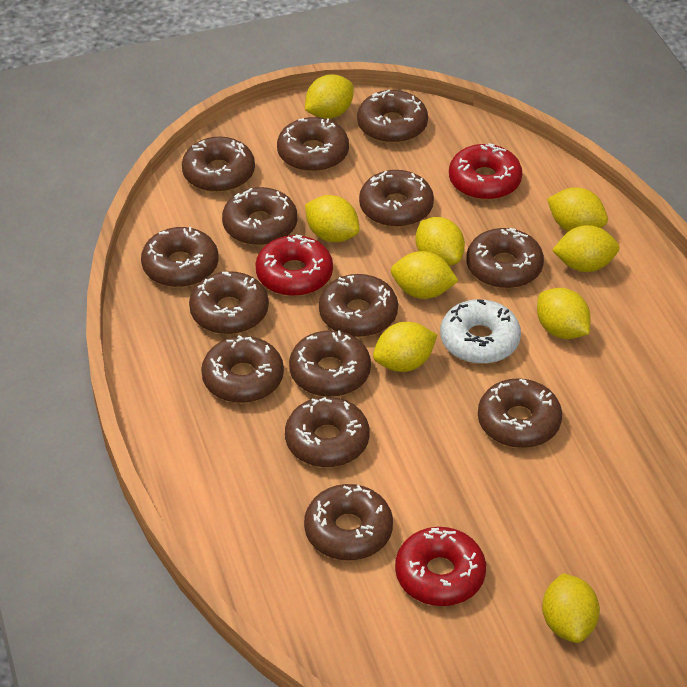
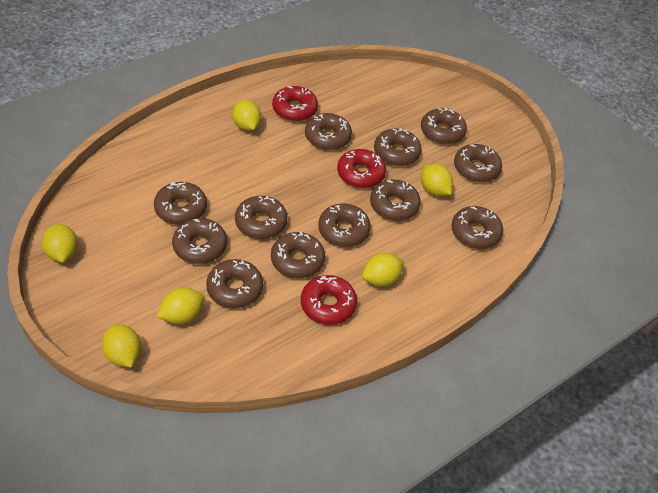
brown donut: [141,227,218,287] [182,136,255,192] [189,271,269,334] [201,335,284,403] [222,187,297,246] [277,117,349,172] [285,397,370,467] [289,330,371,397] [304,484,393,561] [319,274,398,337] [357,89,428,143] [359,170,434,227] [466,228,544,289] [478,378,562,448] = 14 -> [154,182,207,225] [172,218,227,264] [206,259,263,308] [235,196,287,239] [271,232,325,278] [305,113,352,150] [318,203,371,247] [370,179,421,221] [374,128,421,166] [421,108,467,144] [452,206,503,249] [454,144,502,182] = 12
white donut: [440,299,521,364] = 1 -> none = 0
yellow lemon: [305,74,354,119] [305,195,359,242] [373,322,437,372] [391,251,458,299] [415,217,465,266] [537,288,591,339] [542,573,600,643] [547,187,608,232] [552,225,620,272] = 9 -> [42,224,78,263] [102,324,141,367] [157,288,204,324] [232,100,261,131] [362,253,404,287] [421,164,453,196] = 6

